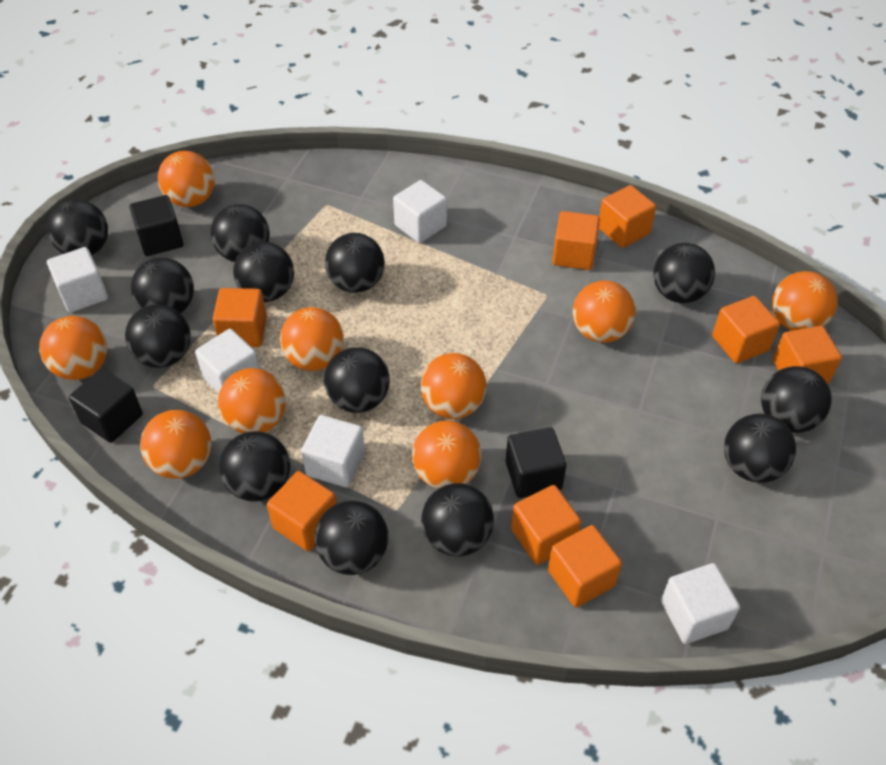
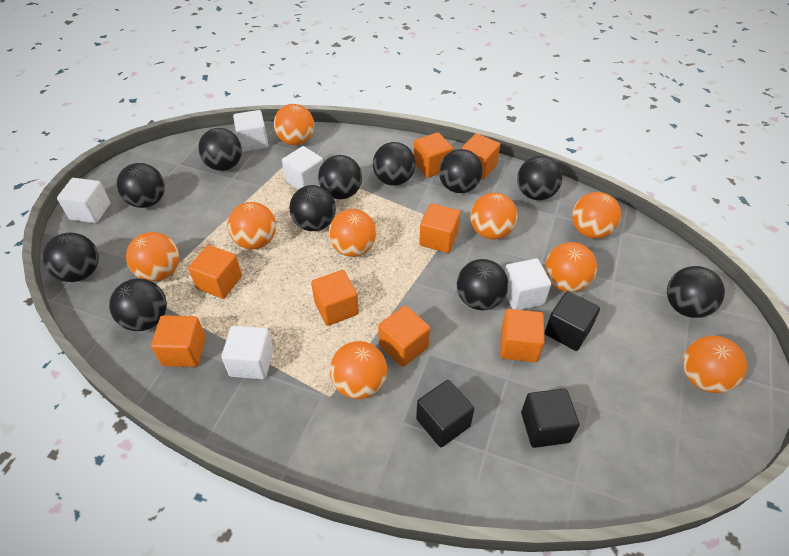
black ball: [47,200,108,255] [125,304,191,368] [131,258,194,313] [210,204,270,262] [219,431,290,501] [233,242,294,302] [315,500,388,575] [324,347,390,413] [325,233,385,293] [421,483,494,557] [653,243,715,303] [724,414,796,483] [761,366,832,433] = 13 -> [42,233,99,282] [109,279,167,331] [117,163,165,208] [198,128,242,171] [289,185,336,231] [318,155,362,199] [373,142,416,186] [439,149,483,193] [456,259,508,310] [517,156,562,200] [667,266,725,318] = 11

